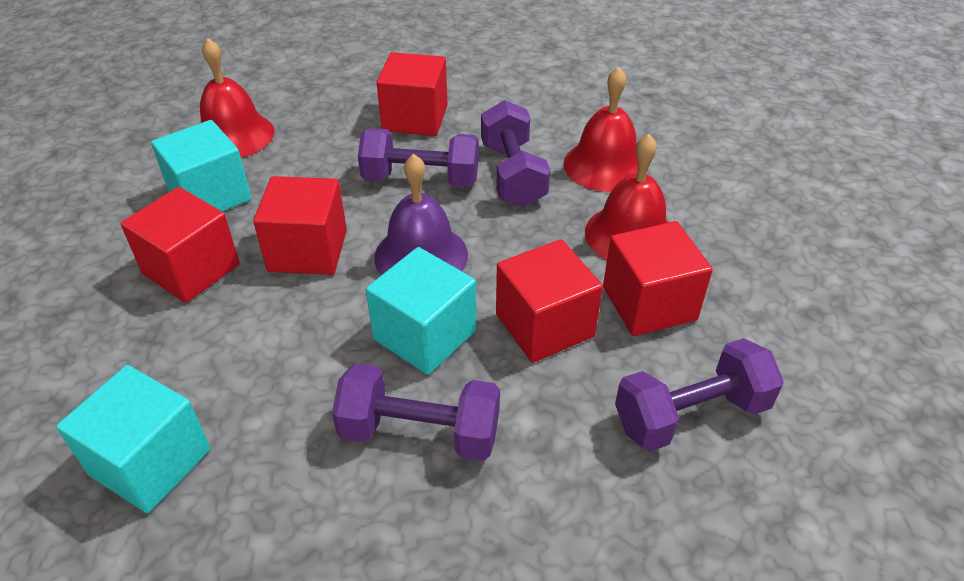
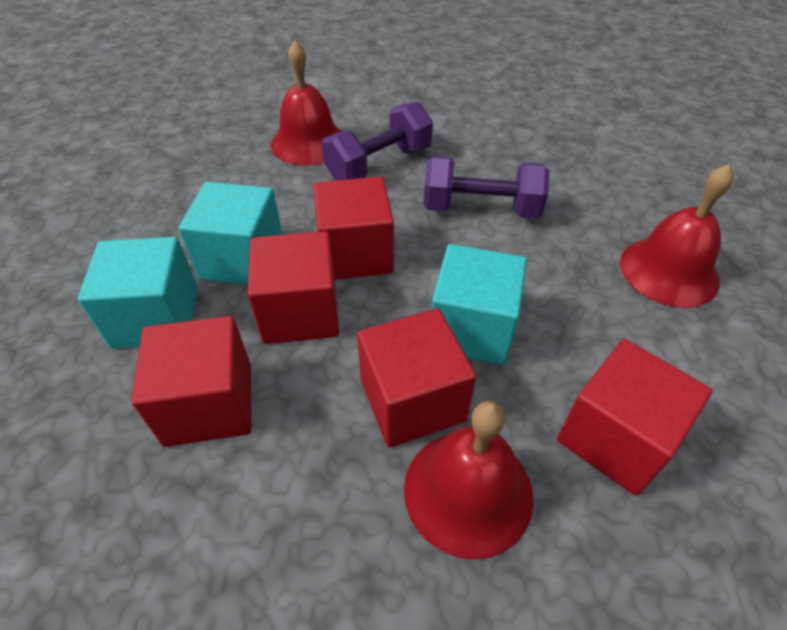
purple bell: [374,154,468,275] = 1 -> none = 0
purple dumbbell: [332,363,500,461] [358,128,479,187] [481,100,550,207] [615,338,784,451] = 4 -> [322,101,433,181] [424,156,550,219] = 2

